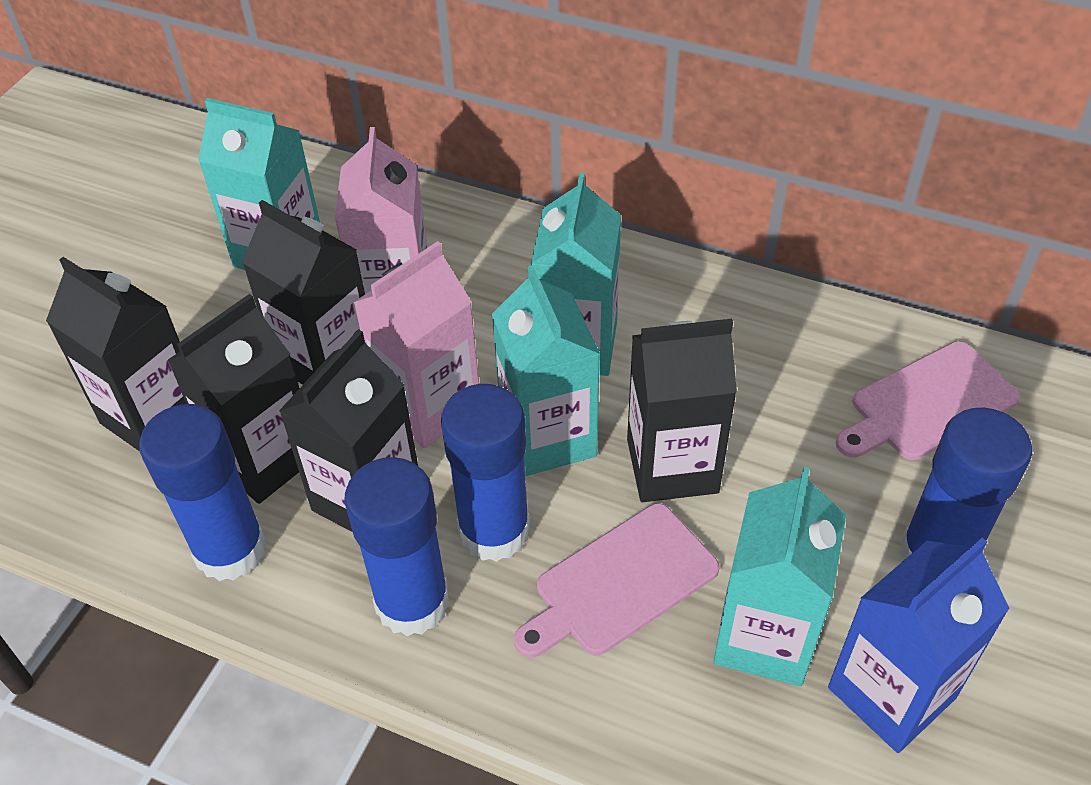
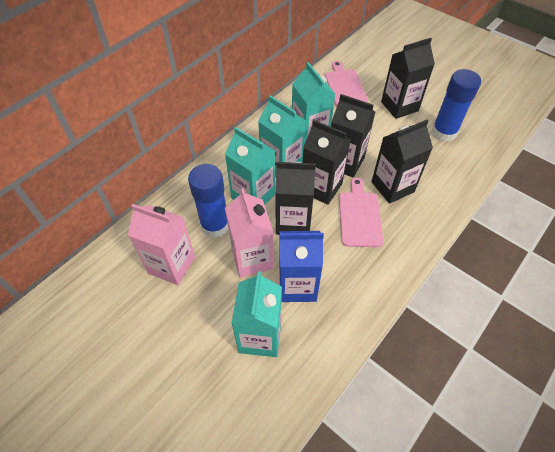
blue glue stick: [139,404,267,581] [344,457,450,636] [441,384,530,562] [899,408,1032,560] = 4 -> [188,164,228,238] [432,69,481,142] = 2

